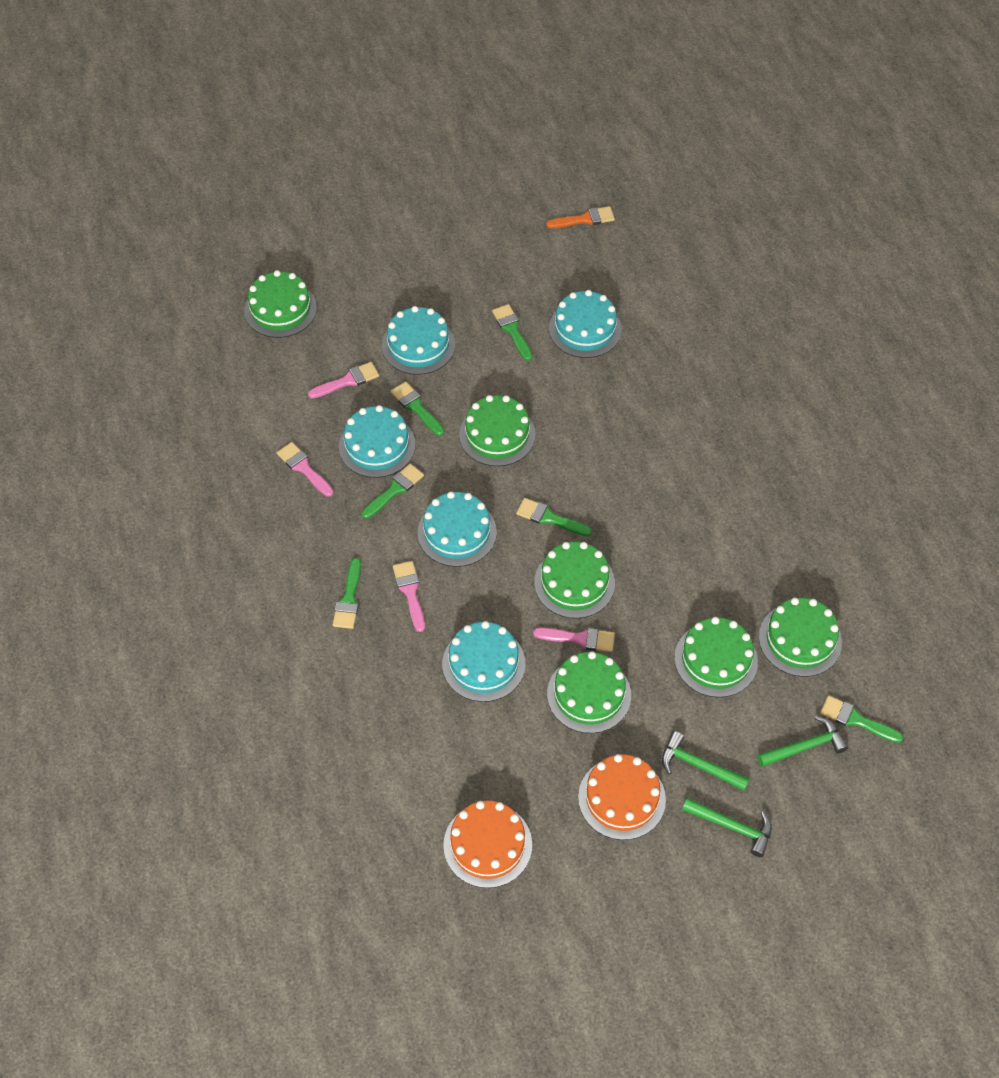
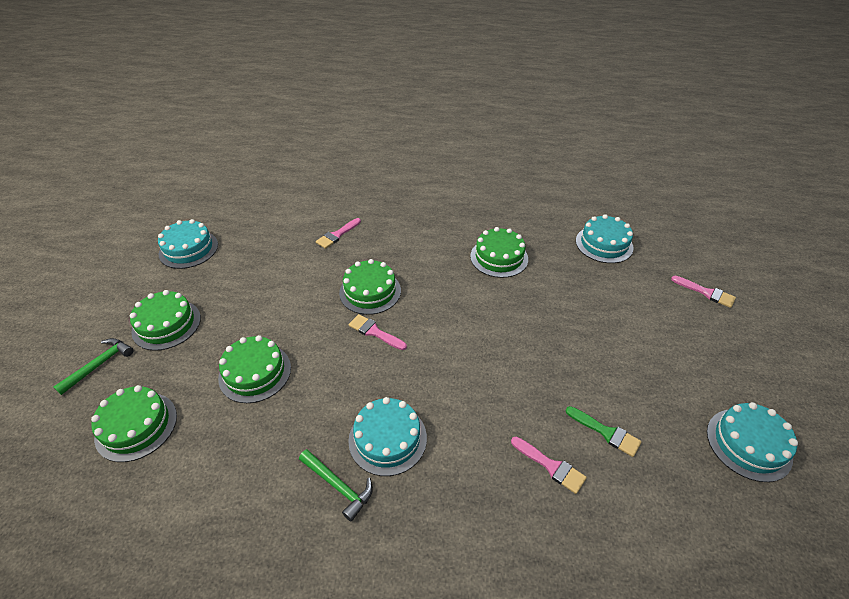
green brush: [332,558,361,629] [362,464,424,519] [391,382,444,436] [492,304,532,361] [516,498,592,536] [820,695,903,743] = 6 -> [566,406,642,457] = 1
green cake: [244,270,317,338] [459,395,536,466] [534,542,615,619] [547,651,631,733] [674,617,758,698] [759,598,842,677] = 6 -> [91,385,177,462] [130,290,201,351] [218,335,291,403] [339,259,401,315] [470,227,528,278] = 5
green hammer: [662,731,749,791] [682,798,772,857] [757,716,848,767] = 3 -> [53,338,134,395] [299,449,373,521] = 2
orange brush: [546,206,615,228] = 1 -> none = 0
orange cake: [443,801,532,888] [578,754,666,840] = 2 -> none = 0
turquoise cake: [339,405,415,478] [382,306,455,375] [418,491,497,567] [442,621,526,702] [549,290,622,358] = 5 -> [158,219,218,269] [348,397,427,476] [576,214,634,263] [707,402,798,482] = 4

